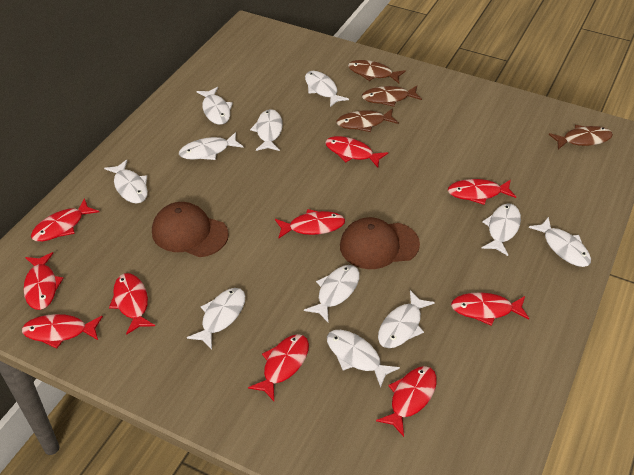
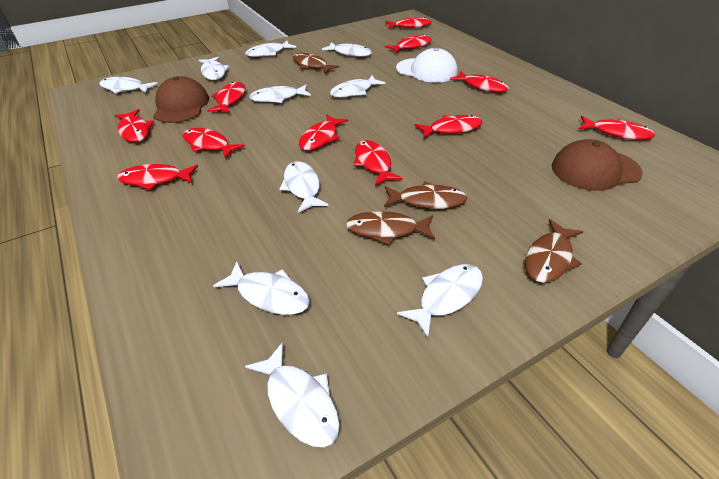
red fish: [22,314,103,349] [24,252,63,310] [31,198,99,241] [109,273,155,335] [248,334,309,401] [275,209,345,239] [325,136,388,167] [376,366,437,437] [448,179,516,205] [451,292,529,326] = 10 -> [114,109,154,142] [117,164,198,190] [183,128,245,159] [207,82,245,113] [299,114,348,150] [353,140,403,186] [385,17,432,28] [385,35,432,53] [415,115,483,138] [450,71,509,92] [579,116,655,140] = 11
white cap: none = 0 -> [396,48,458,82] = 1
white fish: [104,160,148,204] [179,132,244,160] [187,288,245,350] [196,87,233,125] [250,109,283,151] [304,265,360,323] [305,71,349,107] [327,330,400,388] [378,290,435,348] [481,204,521,256] [528,217,591,267] = 11 -> [99,77,158,94] [199,57,229,80] [213,261,310,315] [245,41,296,57] [245,342,340,447] [249,85,311,103] [279,161,329,213] [322,42,372,57] [330,76,385,98] [397,264,483,338] = 10

